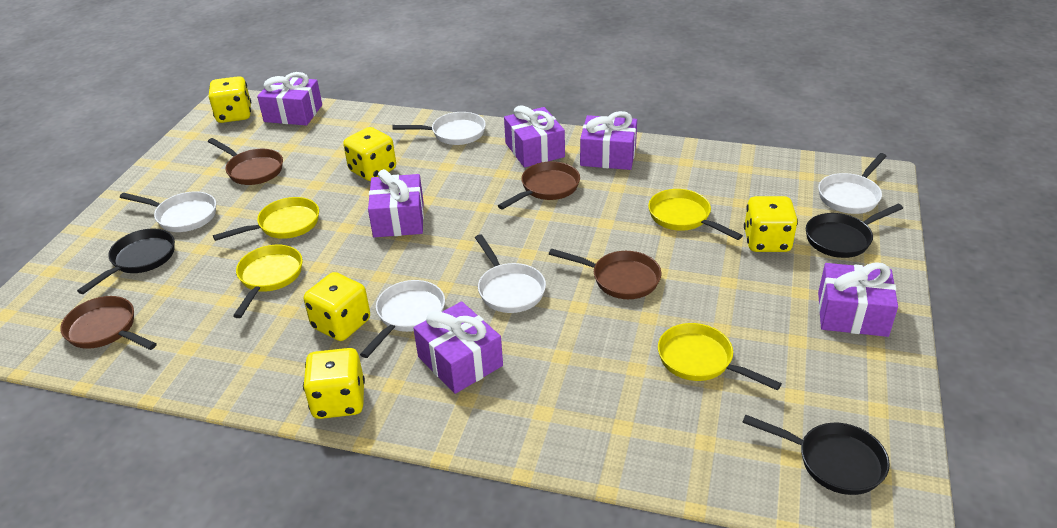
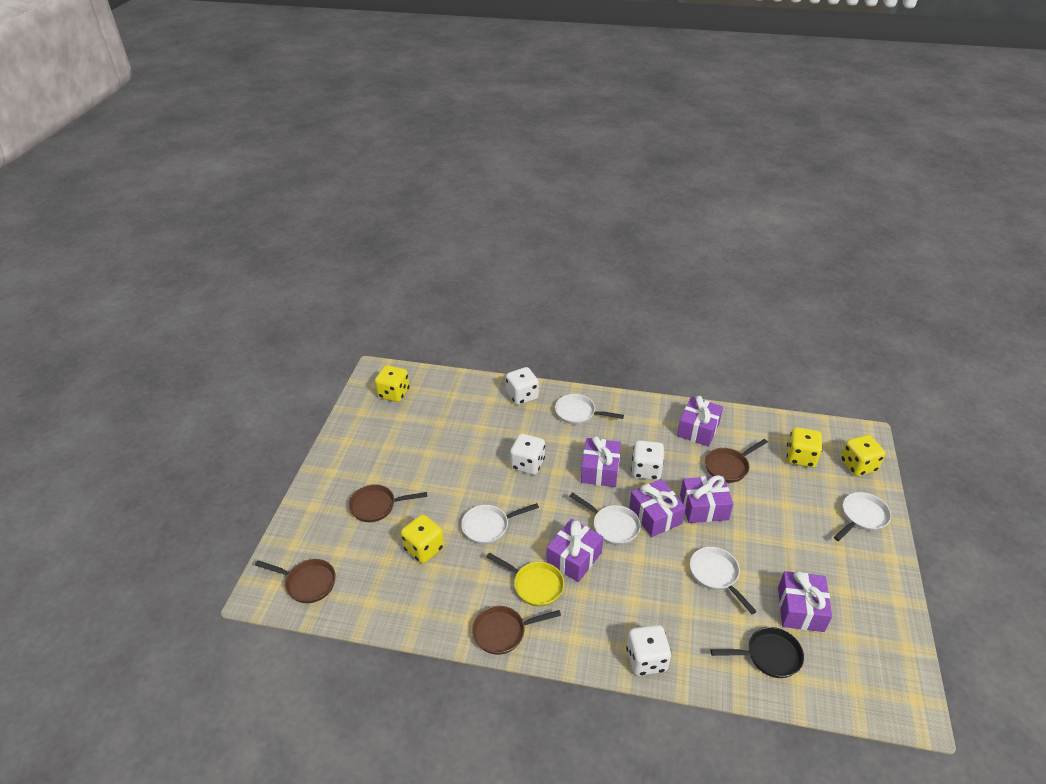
black pan: [77,229,175,294] [742,414,890,495] [806,204,903,258] = 3 -> [711,627,804,678] = 1
white dice: none = 0 -> [506,367,539,405] [510,433,545,475] [626,625,672,676] [631,440,664,480] = 4
yellow dice: [209,76,251,123] [303,348,365,419] [304,272,370,341] [343,127,396,181] [744,196,798,252] = 5 -> [375,365,410,402] [401,514,444,563] [787,427,823,467] [841,435,886,476] = 4
yellow pan: [213,197,319,241] [233,245,303,318] [648,189,743,240] [658,323,782,390] = 4 -> [486,553,564,607] = 1

